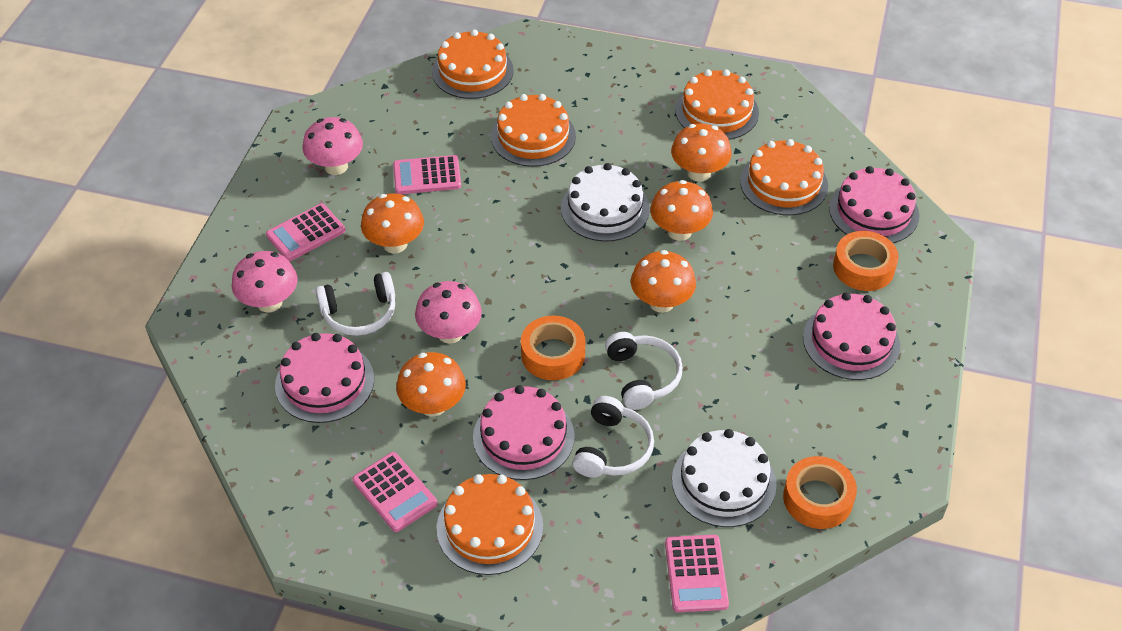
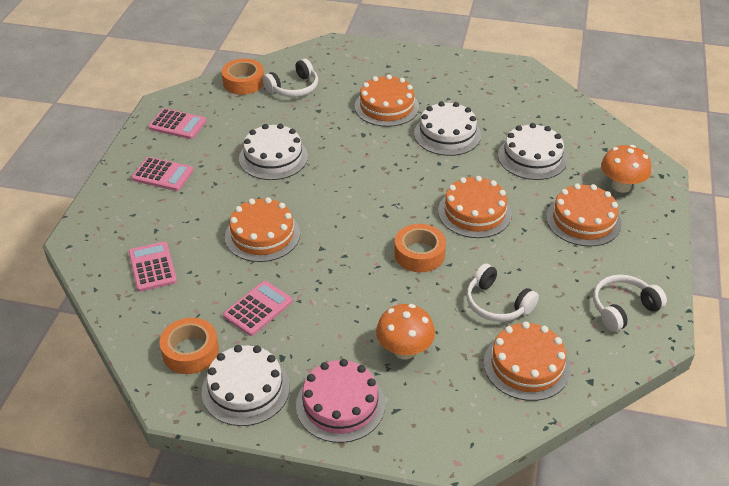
orange mushroom: [361,193,424,254] [396,352,466,417] [631,250,696,313] [650,180,713,241] [671,124,732,182] = 5 -> [376,304,435,359] [601,145,651,193] = 2
pink cake: [275,333,374,423] [473,385,575,480] [803,292,900,380] [829,166,919,243] = 4 -> [296,359,385,443] = 1
pink mushroom: [232,251,297,312] [303,117,363,175] [415,281,482,344] = 3 -> none = 0
white cake: [561,163,650,242] [672,429,776,527] = 2 -> [202,345,290,426] [239,124,308,180] [414,101,481,156] [498,123,567,180] = 4

